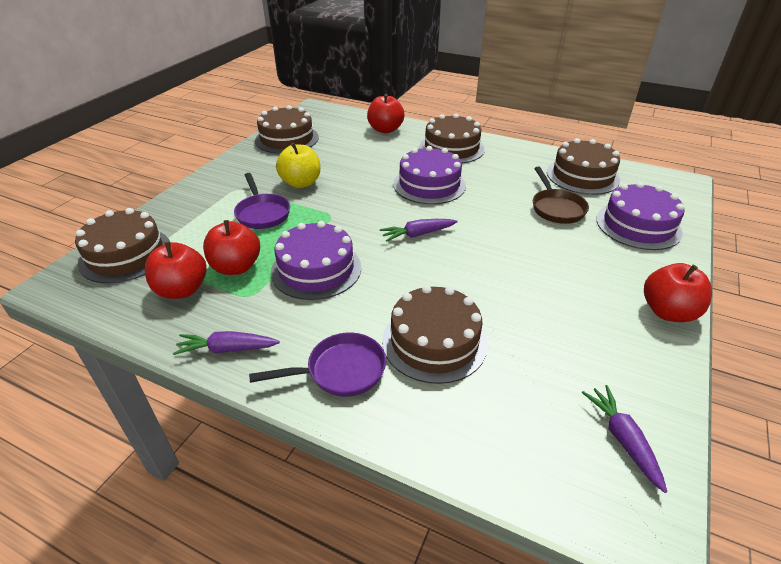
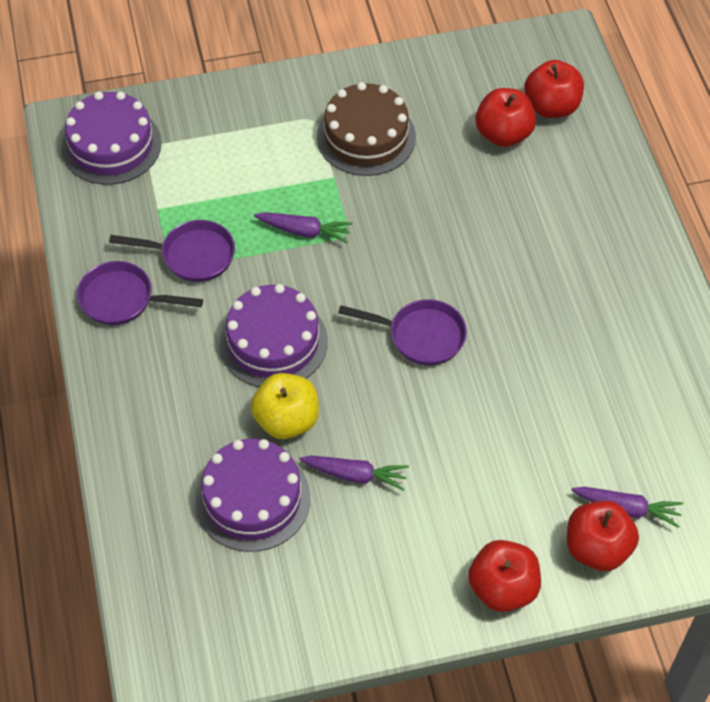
brown cake: [75,208,171,283] [255,105,319,154] [382,285,488,384] [419,114,485,163] [547,138,620,195] = 5 -> [317,82,416,176] = 1
brown pan: [533,167,589,224] = 1 -> none = 0
purple pan: [234,173,290,229] [249,333,386,397] = 2 -> [77,261,203,325] [109,220,235,282] [338,299,467,365] = 3

